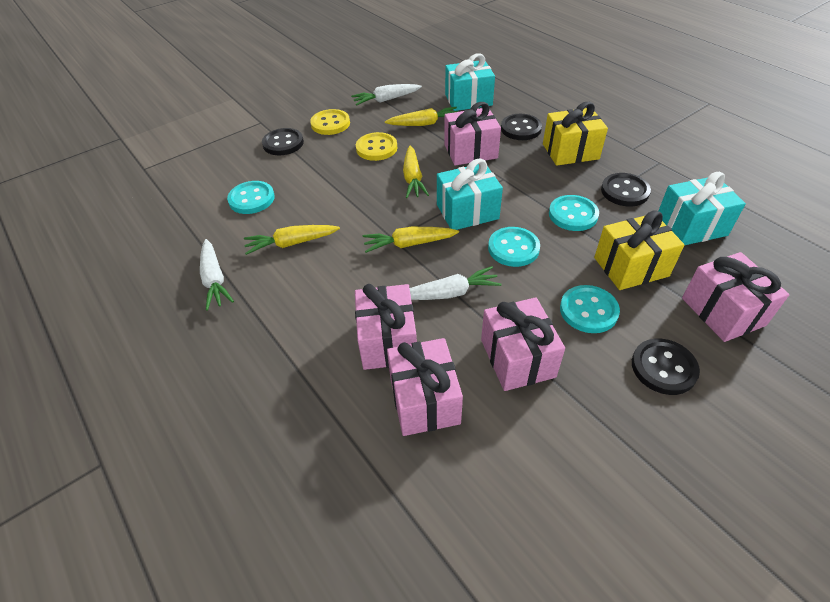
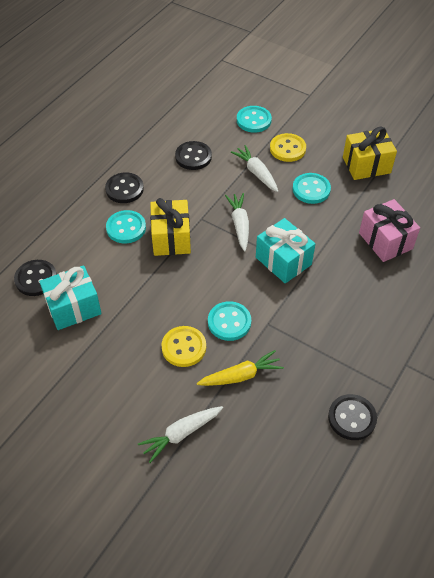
pink gift: [355,284,417,370] [387,338,463,436] [444,102,501,165] [481,297,565,391] [682,252,789,342] = 5 -> [359,199,420,262] = 1
turquoise gift: [437,158,503,230] [445,54,495,111] [658,172,746,245] = 3 -> [39,265,102,330] [256,218,315,283] = 2
yellow carrot: [244,225,340,255] [363,227,459,253] [385,107,459,126] [403,146,429,198] = 4 -> [197,350,284,386] = 1

